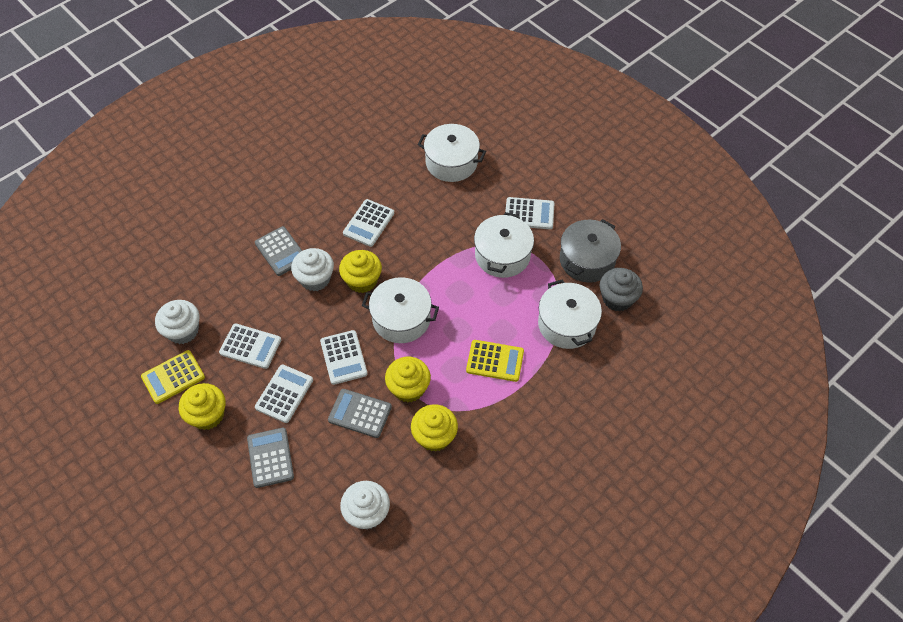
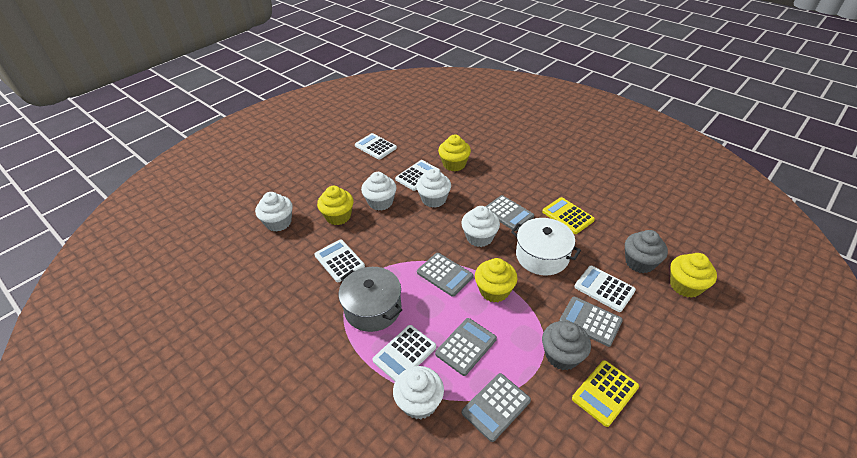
grey calculator: [247,428,294,488] [255,226,302,276] [328,389,392,438] = 3 -> [417,253,473,297] [435,318,497,376] [462,373,531,442] [485,195,534,231] [559,297,623,347] = 5
grey cupcake: [600,268,643,311] = 1 -> [542,321,591,370] [625,230,668,273] = 2
white cupcake: [155,300,199,344] [291,248,334,291] [340,481,390,530] = 3 -> [255,192,293,232] [361,172,396,211] [393,366,444,419] [416,169,451,208] [461,206,500,247] = 5
white pot: [362,277,439,343] [417,124,486,182] [474,212,534,278] [538,280,602,349] = 4 -> [511,218,581,276] = 1

